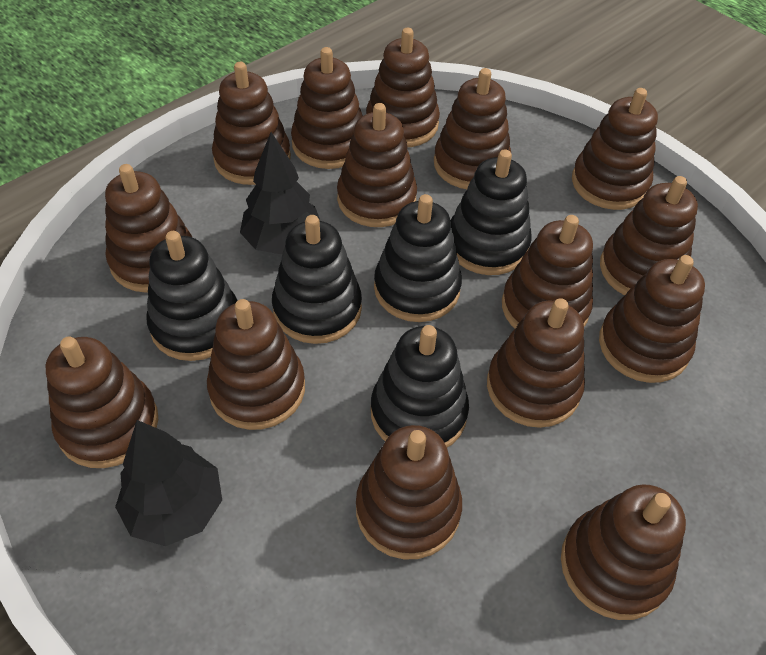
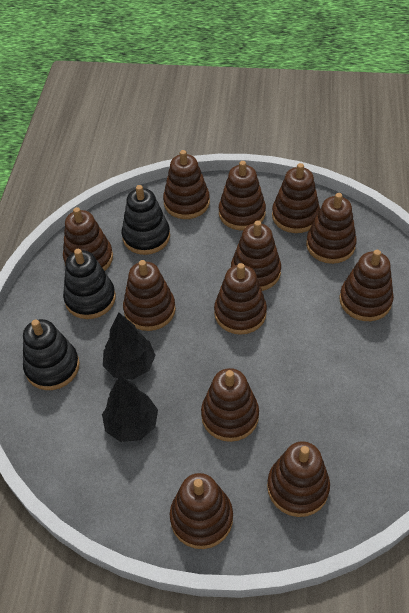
black stacking toy: [146,231,238,361] [272,215,362,344] [371,325,469,447] [374,194,462,322] [451,150,532,275] = 5 -> [23,319,80,390] [63,249,116,319] [122,185,170,255] = 3
brown stacking toy: [46,336,158,468] [105,164,192,293] [207,299,305,430] [212,62,291,185] [291,47,363,169] [337,103,417,227] [356,425,462,559] [366,28,440,147] [434,68,511,189] [487,298,585,428] [502,215,593,328] [561,484,686,620] [572,88,658,210] [599,255,705,383] [600,176,698,295] = 15 -> [63,207,113,271] [123,260,176,331] [163,150,210,219] [170,473,233,549] [201,368,259,442] [214,263,267,335] [219,161,266,230] [231,221,281,291] [267,441,330,517] [272,163,320,233] [306,193,357,264] [339,250,394,321] = 12

